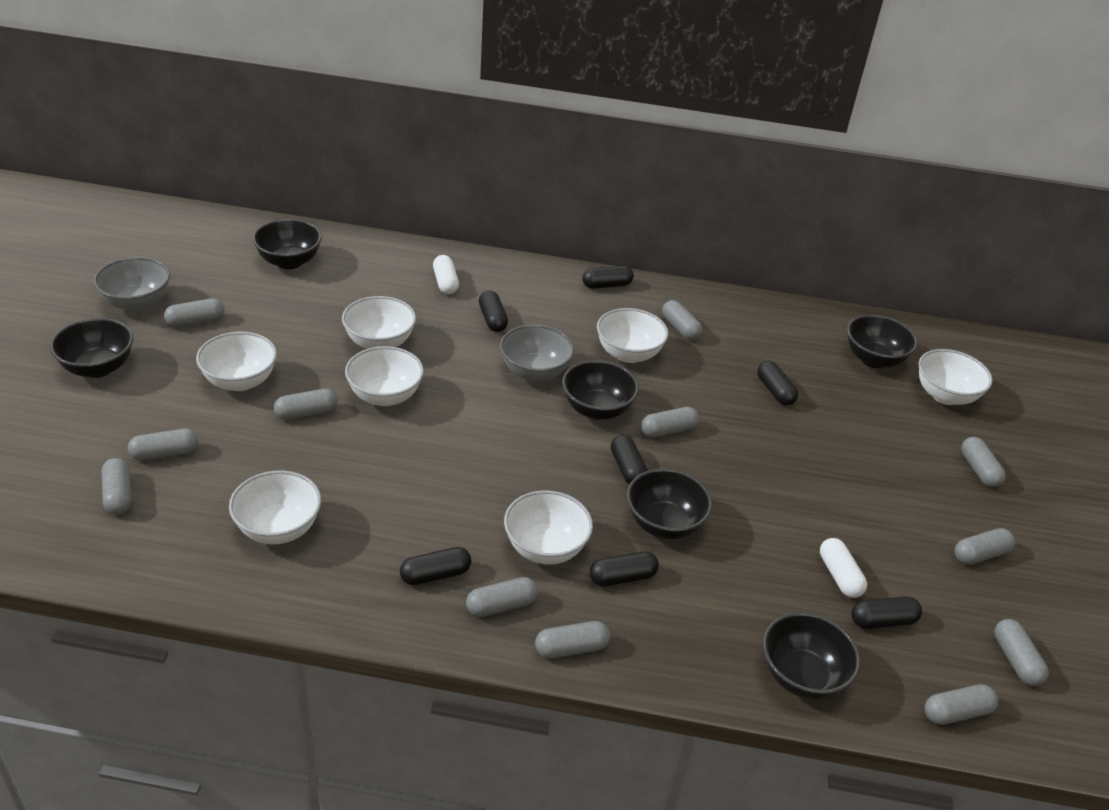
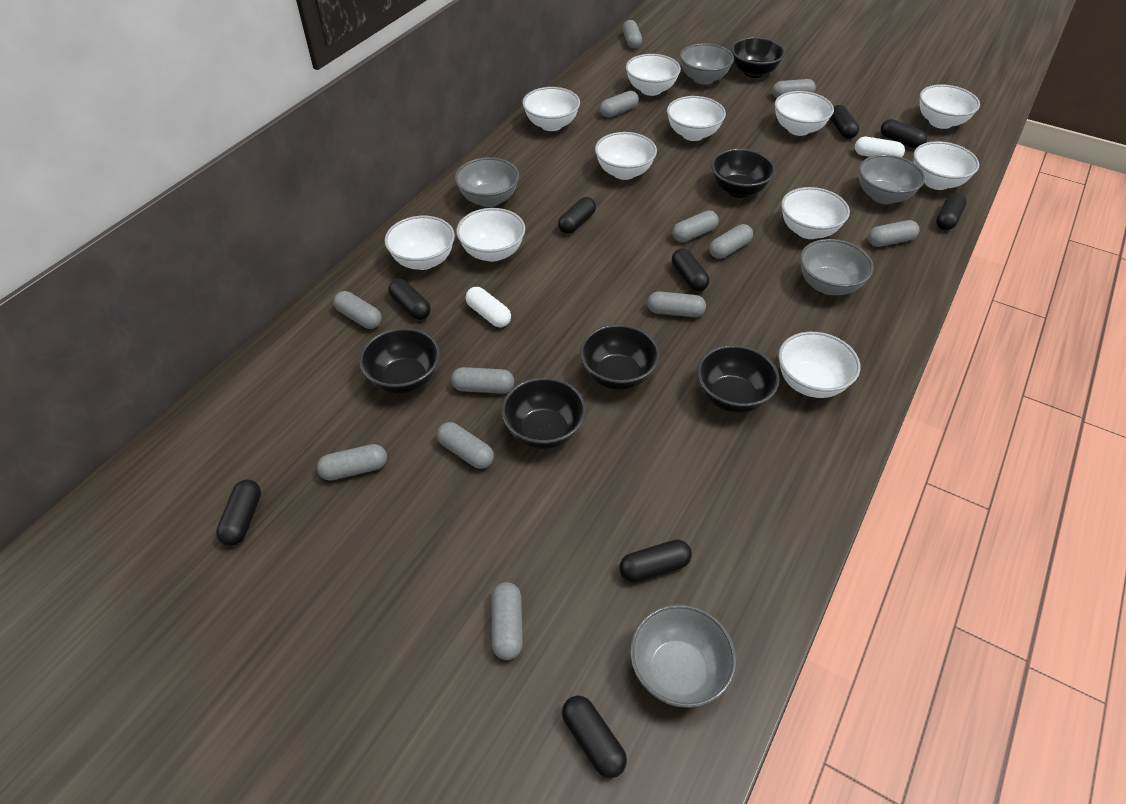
black capsule: [400,547,471,585] [479,290,508,332] [582,266,634,289] [589,551,659,586] [611,435,648,485] [757,361,798,406] [851,596,922,629] = 7 -> [216,479,261,546] [388,279,431,320] [558,197,596,234] [562,695,627,778] [619,539,692,582] [672,248,710,291] [830,105,859,139] [881,119,927,149] [936,193,967,230] = 9
grey bowl: [93,257,170,312] [500,325,574,382] = 2 -> [455,157,519,207] [630,604,736,708] [680,43,734,85] [800,239,874,295] [859,155,925,204] = 5
white bowl: [196,332,277,391] [229,471,321,544] [342,296,416,349] [345,346,424,406] [504,490,593,565] [597,308,668,363] [918,349,993,405] = 7 -> [385,216,455,270] [456,208,525,262] [522,87,580,131] [595,132,657,180] [626,54,681,96] [667,96,726,141] [775,91,834,136] [778,332,860,398] [781,187,850,239] [913,141,979,190] [920,84,980,129] = 11

